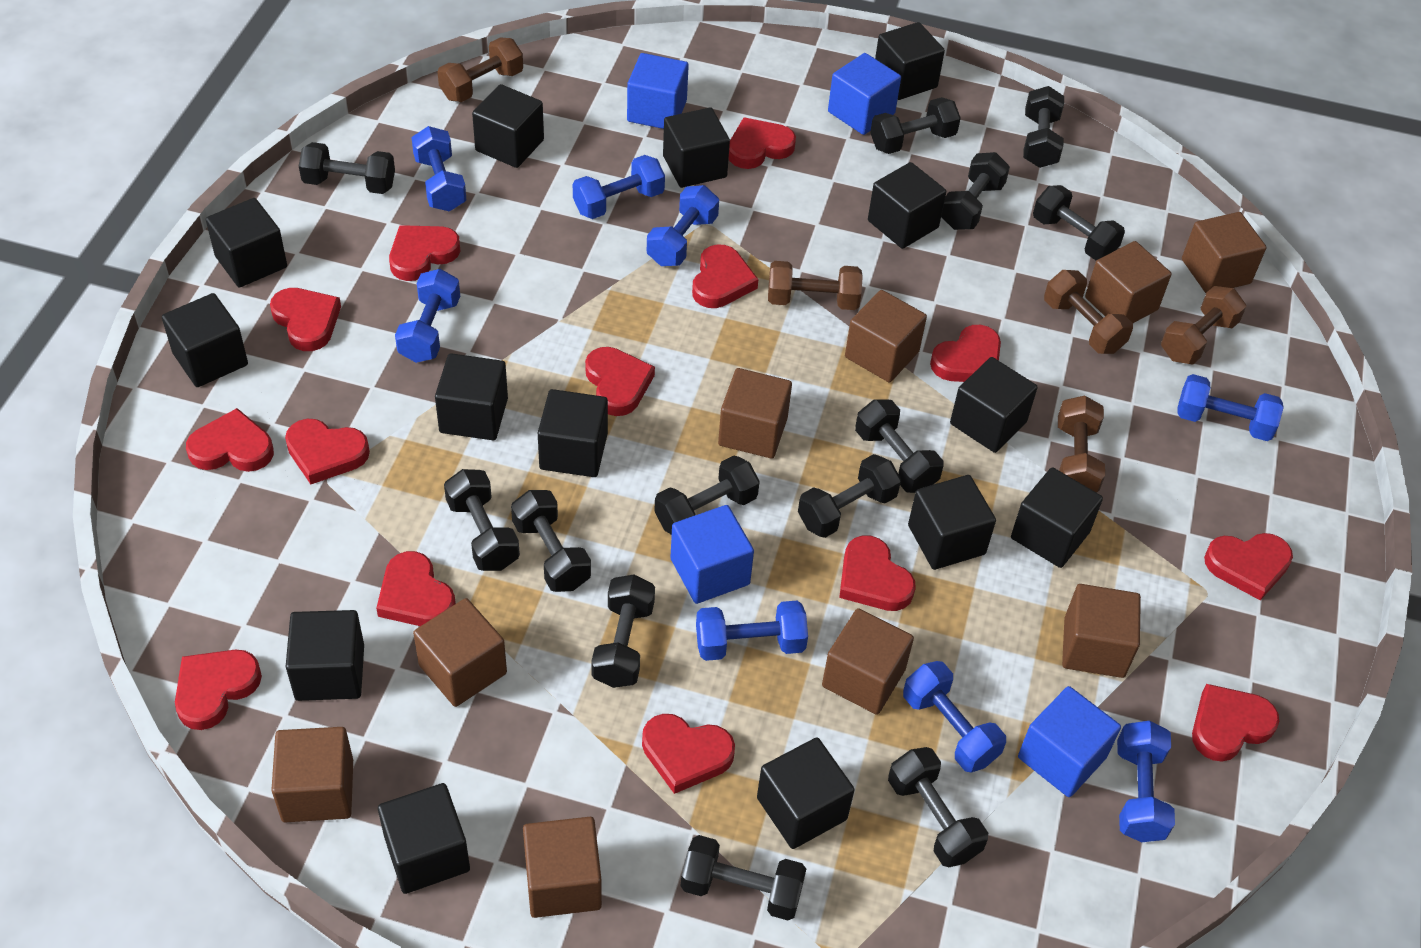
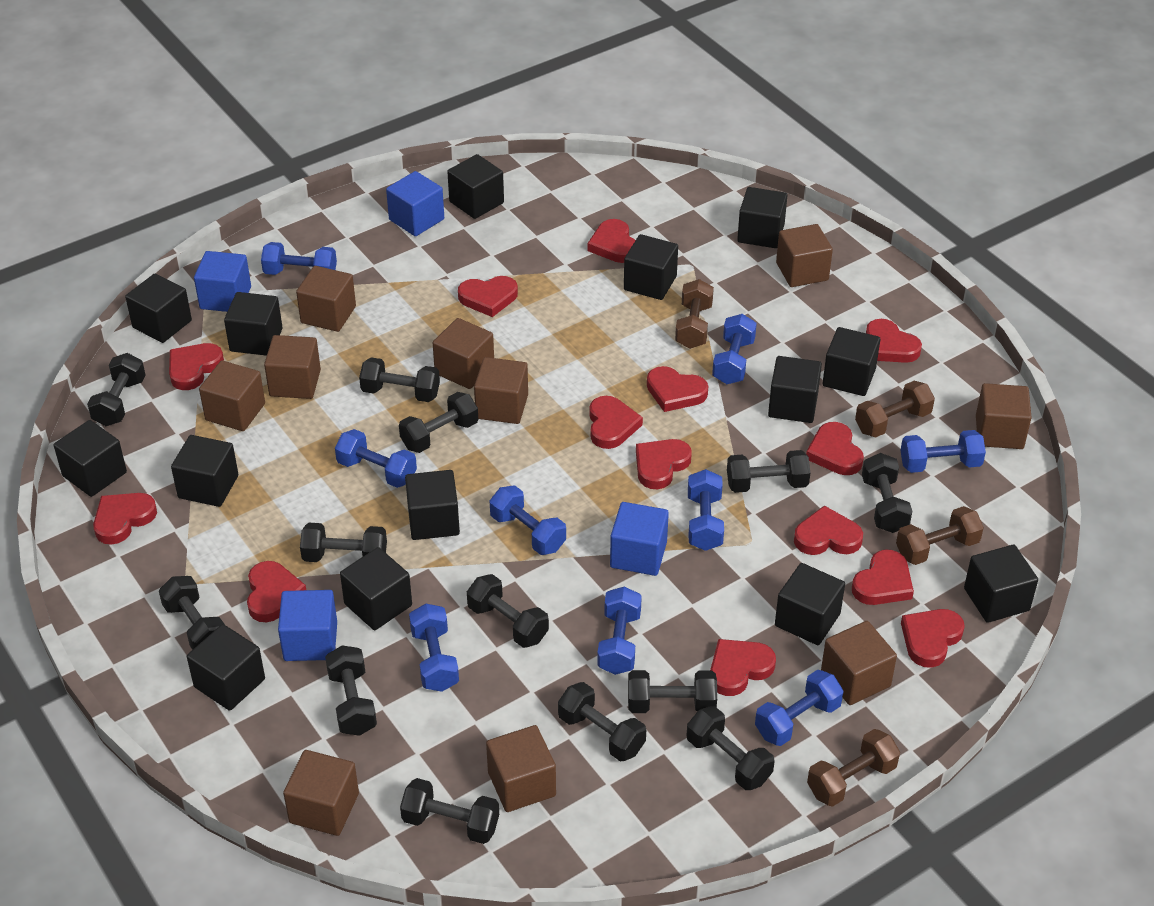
blue dumbbell: [395,269,460,363] [411,126,466,212] [573,155,665,219] [647,185,719,266] [696,601,808,661] [903,661,1006,773] [1117,721,1175,842] [1177,374,1284,441] = 8 -> [261,242,337,275] [335,429,417,488] [409,604,459,692] [490,485,566,555] [597,587,642,675] [688,469,724,551] [712,314,757,384] [755,670,844,746] [900,430,986,473] = 9
brown cube: [271,727,353,822] [413,598,507,707] [523,817,602,918] [718,368,792,459] [822,608,914,715] [845,290,927,382] [1062,584,1141,678] [1085,241,1171,323] [1182,212,1266,293] = 9 -> [199,360,265,431] [264,335,321,399] [283,750,359,836] [296,266,356,332] [433,318,494,389] [474,357,528,424] [486,725,556,812] [776,224,833,287] [821,621,897,705] [976,383,1032,449] = 10
brown dumbbell: [438,37,523,102] [768,261,863,310] [1044,270,1133,354] [1058,396,1105,492] [1161,286,1246,365] = 5 -> [675,279,714,349] [807,729,900,807] [855,381,935,438] [896,506,984,565] = 4

